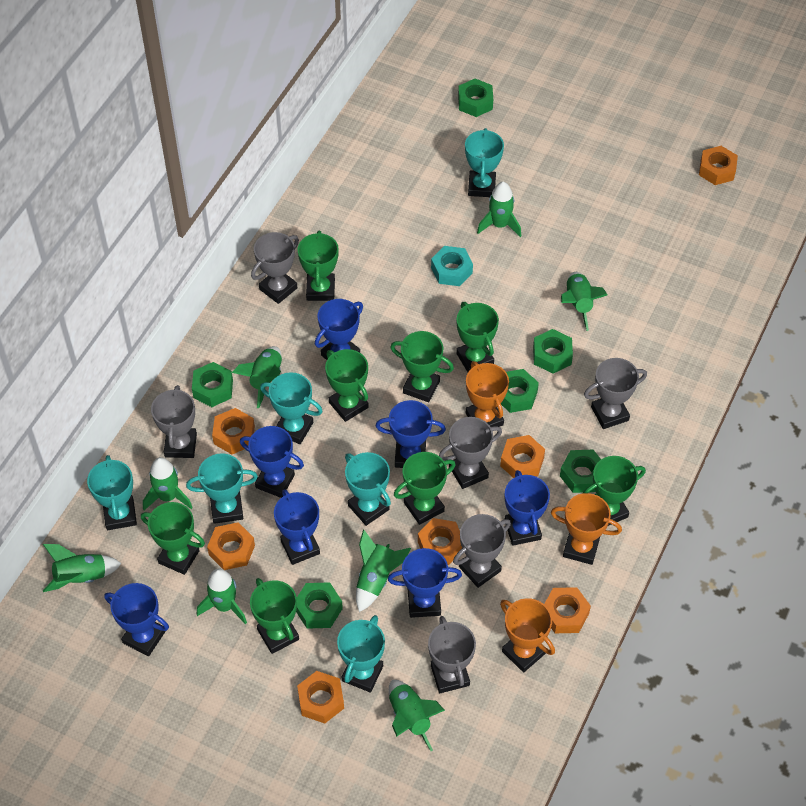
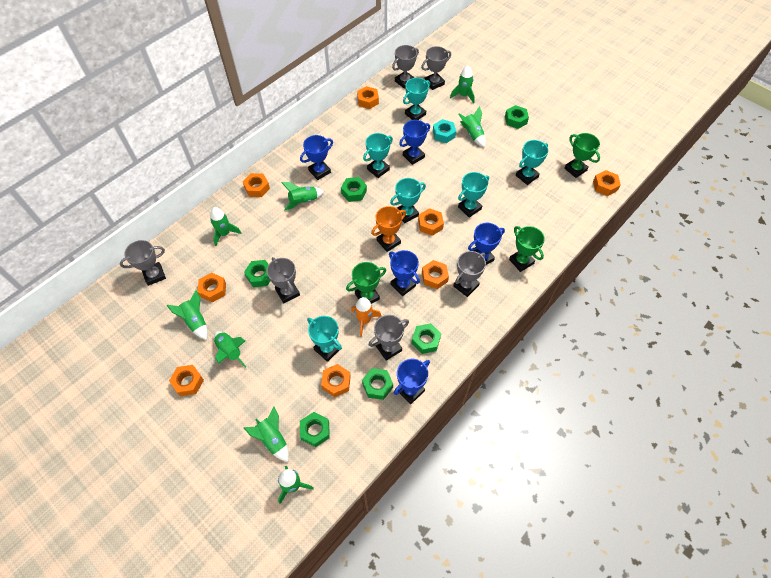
blue trophy: [104,583,169,656] [240,426,304,498] [274,489,320,565] [315,299,363,360] [376,400,446,468] [388,548,462,618] [505,470,550,546] = 7 -> [300,135,333,180] [389,250,420,296] [394,359,430,404] [399,120,430,165] [468,223,505,265] = 5
green trophy: [141,502,205,575] [250,578,299,654] [298,231,339,301] [325,349,368,422] [390,331,454,402] [394,452,455,525] [456,302,499,372] [583,456,646,526] = 8 -> [346,262,386,304] [509,226,545,272] [564,133,600,178] = 3
orange nut: [207,522,255,570] [212,408,255,454] [297,671,344,724] [418,518,462,565] [500,435,545,478] [544,587,591,633] [699,146,738,185] = 7 -> [169,365,204,396] [198,273,226,303] [243,173,270,197] [321,364,351,397] [357,86,379,109] [418,208,444,236] [422,260,449,289] [593,170,621,196] = 8
orange rocket: none = 0 -> [351,297,381,337] = 1
orange trophy: [466,361,509,427] [500,598,555,673] [551,493,622,565] = 3 -> [371,206,406,252] = 1

